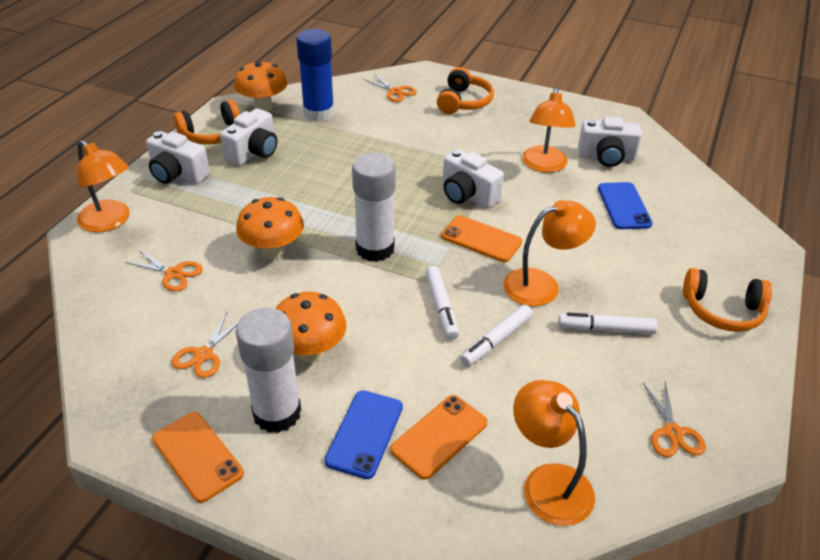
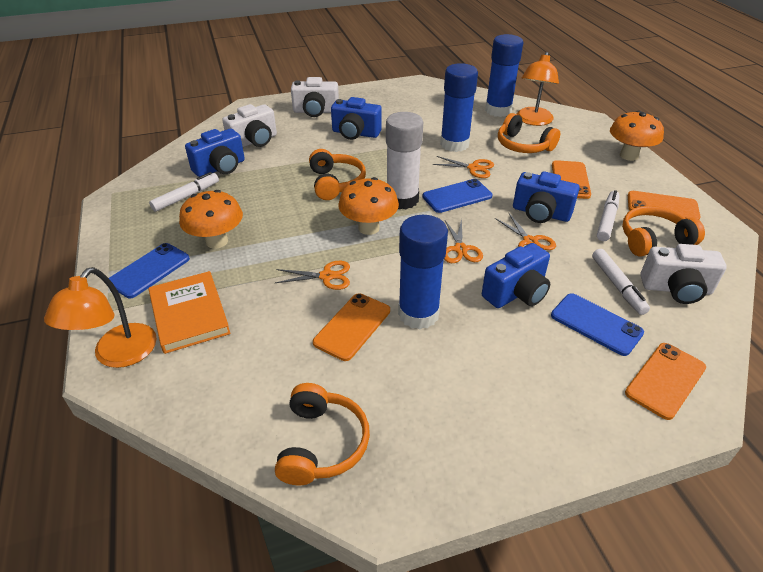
blue camera: none = 0 -> [185,129,245,177] [331,97,382,140] [482,243,550,308] [513,171,580,223] = 4
blue glue stick: [296,29,335,122] = 1 -> [398,215,448,330] [440,63,478,152] [485,34,523,117] = 3
blue phone: [325,390,403,479] [598,182,653,229] = 2 -> [109,243,190,299] [423,179,492,213] [551,293,644,356] = 3
orange book: none = 0 -> [148,271,231,354] = 1
orange headphones: [174,100,240,144] [437,67,494,114] [683,268,772,332] = 3 -> [275,383,370,485] [309,149,366,200] [498,113,560,153] [622,206,705,256] = 4
orange lamp: [77,140,130,232] [503,200,596,306] [513,380,595,526] [522,88,575,173] = 4 -> [44,267,157,368] [517,52,559,126] = 2
orange phone: [152,412,244,503] [390,395,487,480] [441,215,522,262] = 3 -> [313,293,390,361] [552,160,591,199] [625,343,706,420] [628,191,701,220] = 4
white camera: [146,131,210,184] [220,108,277,166] [442,149,504,208] [578,117,642,167] = 4 -> [222,104,277,147] [291,77,339,117] [640,244,727,304] = 3
white glue stick: [236,308,301,433] [352,153,396,262] = 2 -> [386,112,423,209] = 1

